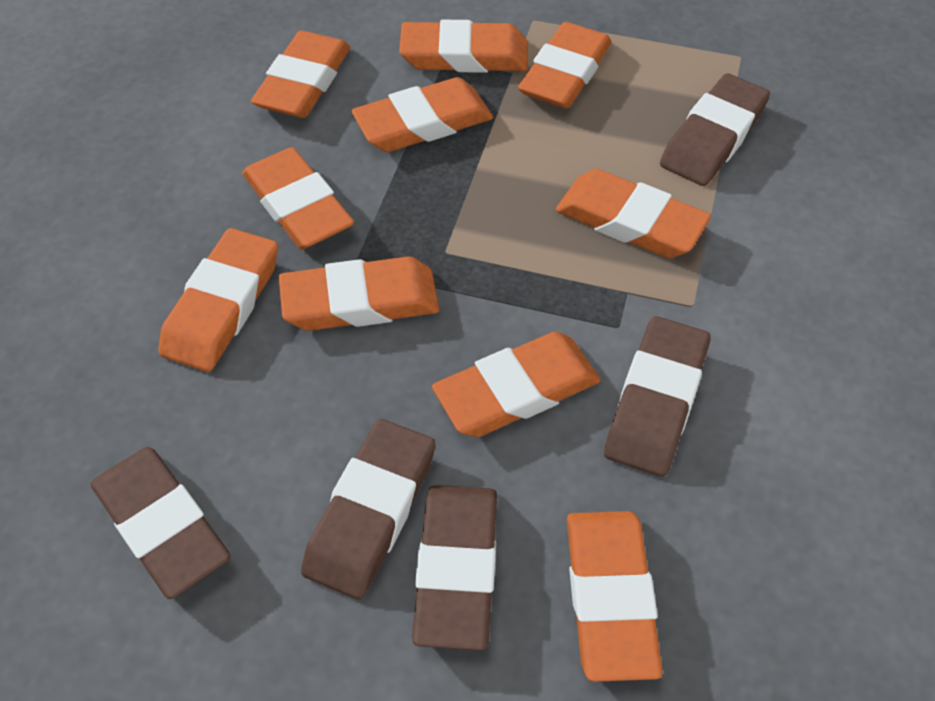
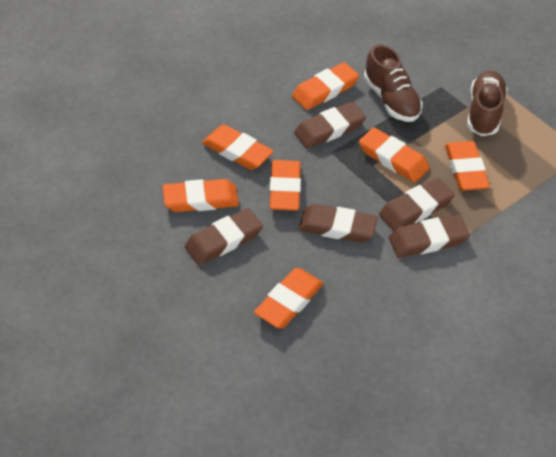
brown shoe: none = 0 -> [364,44,423,122] [467,71,508,136] = 2
orange eraser: [158,228,278,372] [242,147,354,249] [251,31,351,118] [279,257,439,331] [351,77,493,152] [399,20,528,73] [432,331,601,437] [518,22,612,108] [556,169,711,258] [567,511,663,682] = 10 -> [163,179,239,212] [202,125,274,170] [254,268,324,328] [270,160,301,211] [292,62,359,110] [359,127,430,183] [445,141,490,191] = 7

